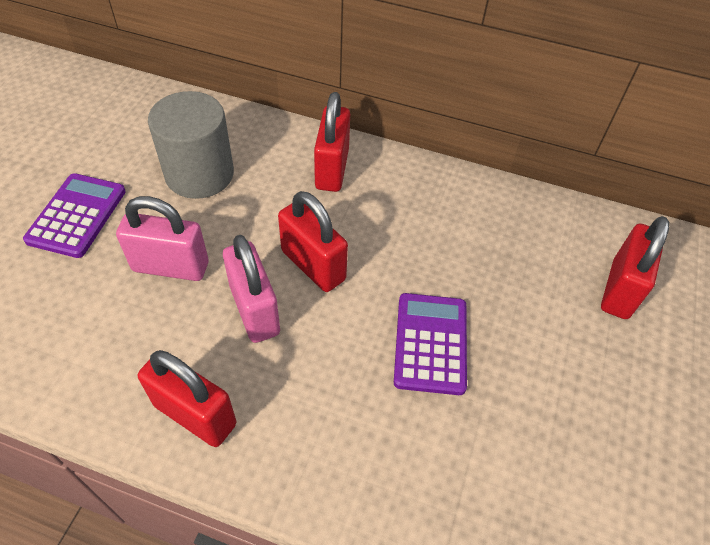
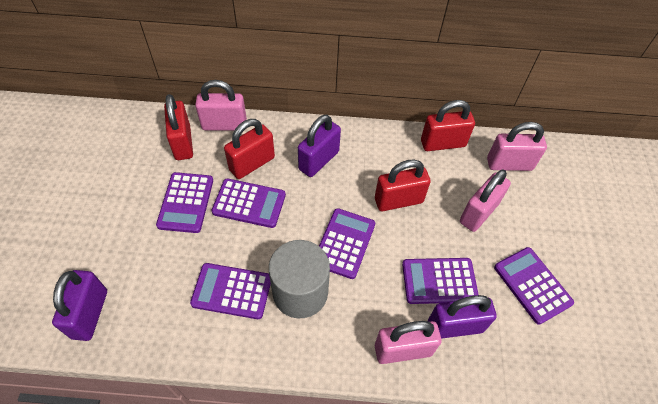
pink padlock: [116,196,209,281] [223,235,280,343] = 2 -> [195,80,247,130] [375,321,442,364] [460,170,511,232] [487,122,547,171] = 4
purple calculator: [23,173,126,258] [394,293,467,395] = 2 -> [156,172,213,233] [190,263,271,319] [212,179,286,228] [319,208,375,279] [402,258,479,304] [494,247,574,325] = 6
purple padlock: none = 0 -> [52,270,107,341] [298,115,341,177] [428,295,497,339] = 3

